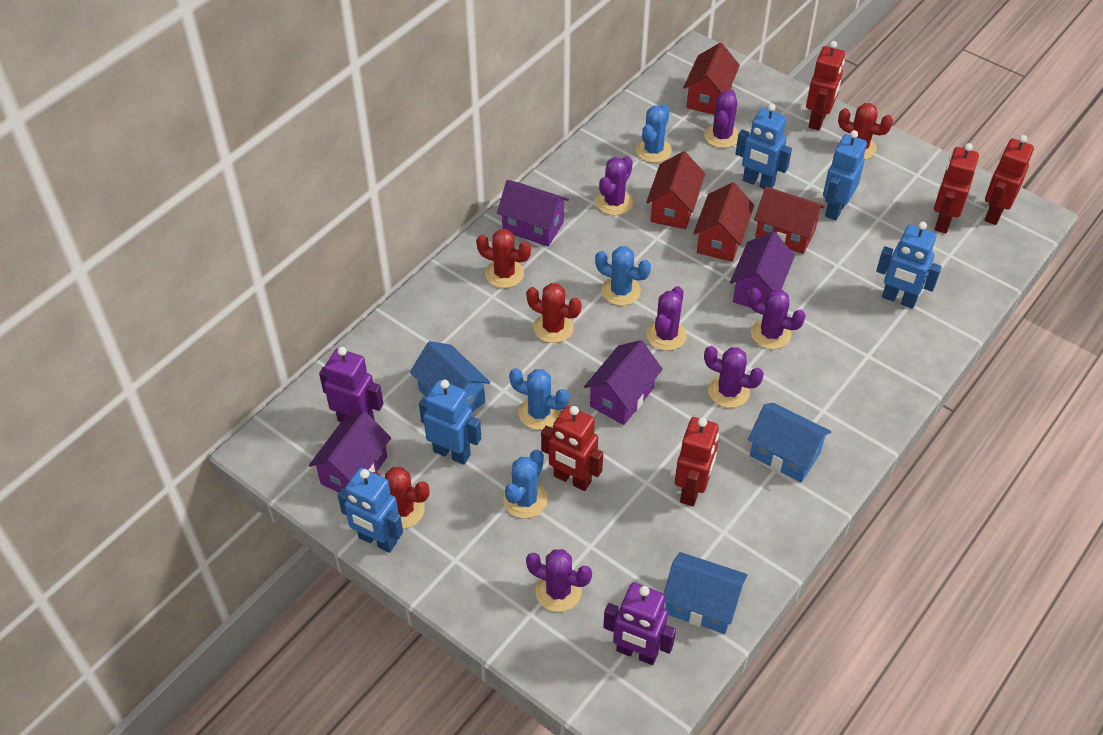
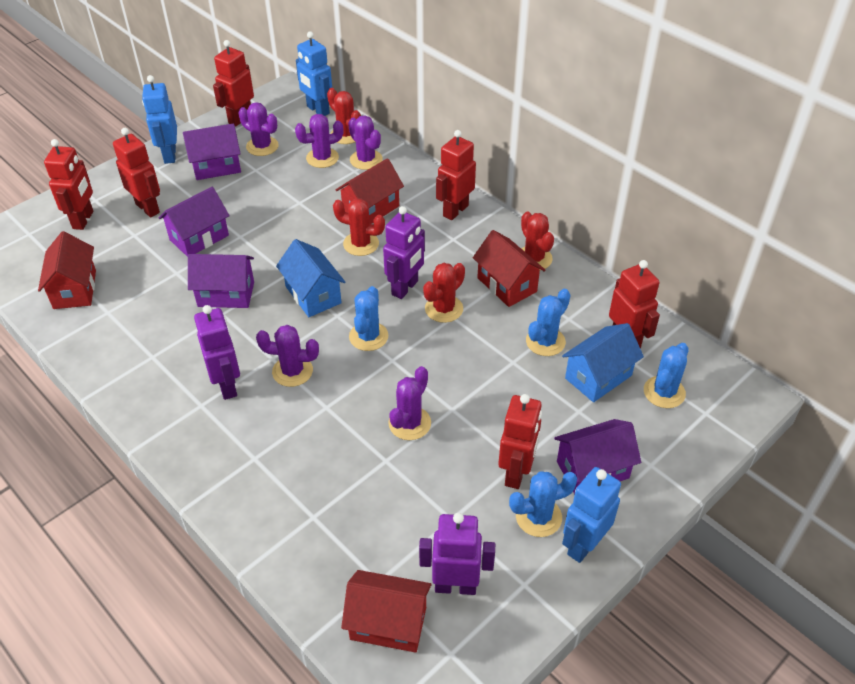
blue house: [410,341,491,412] [664,552,747,634] [748,403,831,482] = 3 -> [276,239,345,317] [562,323,644,402] = 2
blue robot: [337,468,403,553] [419,380,481,465] [735,104,792,189] [823,130,867,220] [876,222,942,309] = 5 -> [142,75,177,164] [296,31,332,116] [562,467,621,563] = 3
purple cactus: [526,549,592,612] [596,156,633,215] [646,286,687,351] [704,89,739,148] [704,346,764,408] [748,288,806,349] = 6 -> [239,102,279,156] [256,325,319,387] [295,114,343,168] [348,115,383,170] [388,366,431,440] = 5
purple robot: [319,347,383,422] [603,582,676,665] = 2 -> [194,305,240,400] [383,206,425,299] [419,513,495,595] = 3
red robot: [541,406,603,491] [675,417,719,506] [806,41,845,131] [934,143,979,233] [985,135,1034,225] = 5 -> [44,139,93,230] [113,128,160,217] [213,40,254,126] [436,130,476,220] [498,394,542,489] [609,260,660,349] = 6

